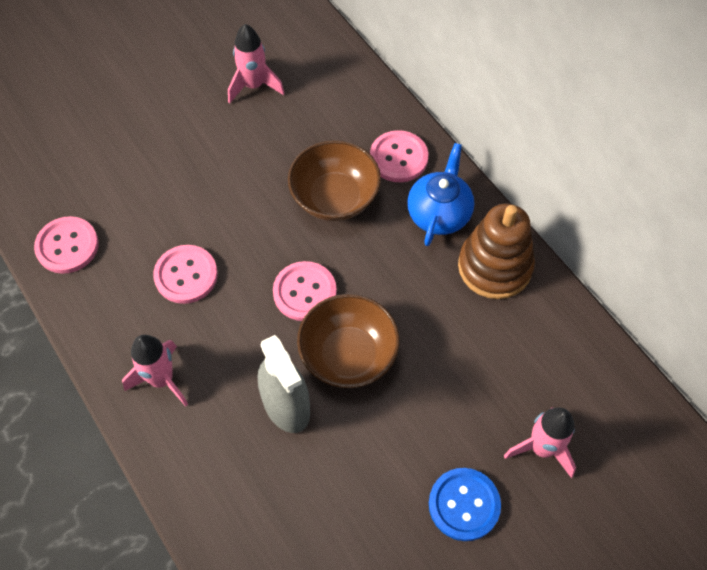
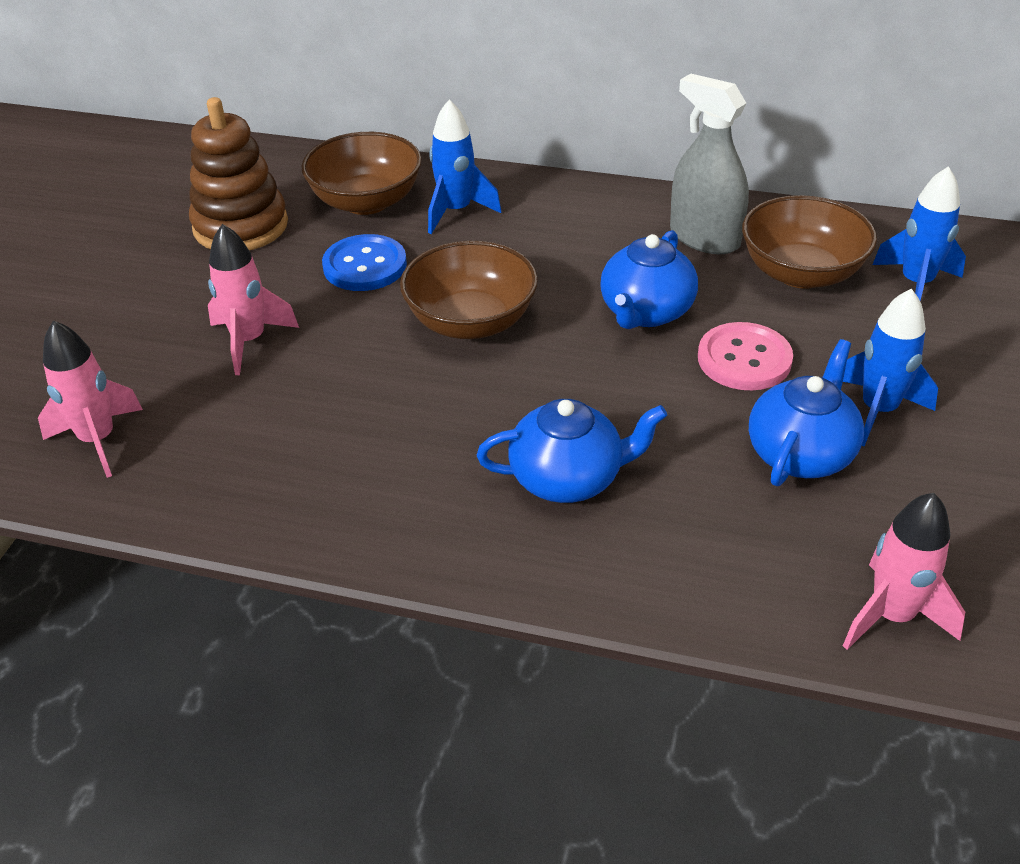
blue rocket: none = 0 -> [428,100,501,234] [843,288,938,446] [873,166,966,300] = 3
blue teapot: [407,143,474,246] = 1 -> [477,399,667,503] [600,230,698,329] [749,339,864,487] = 3
brown bowl: [288,140,381,221] [297,294,400,388] = 2 -> [301,132,422,215] [400,241,538,339] [742,195,877,289] = 3
pink button: [34,216,99,274] [153,245,218,304] [273,261,337,321] [370,130,428,182] = 4 -> [698,322,793,390] = 1

